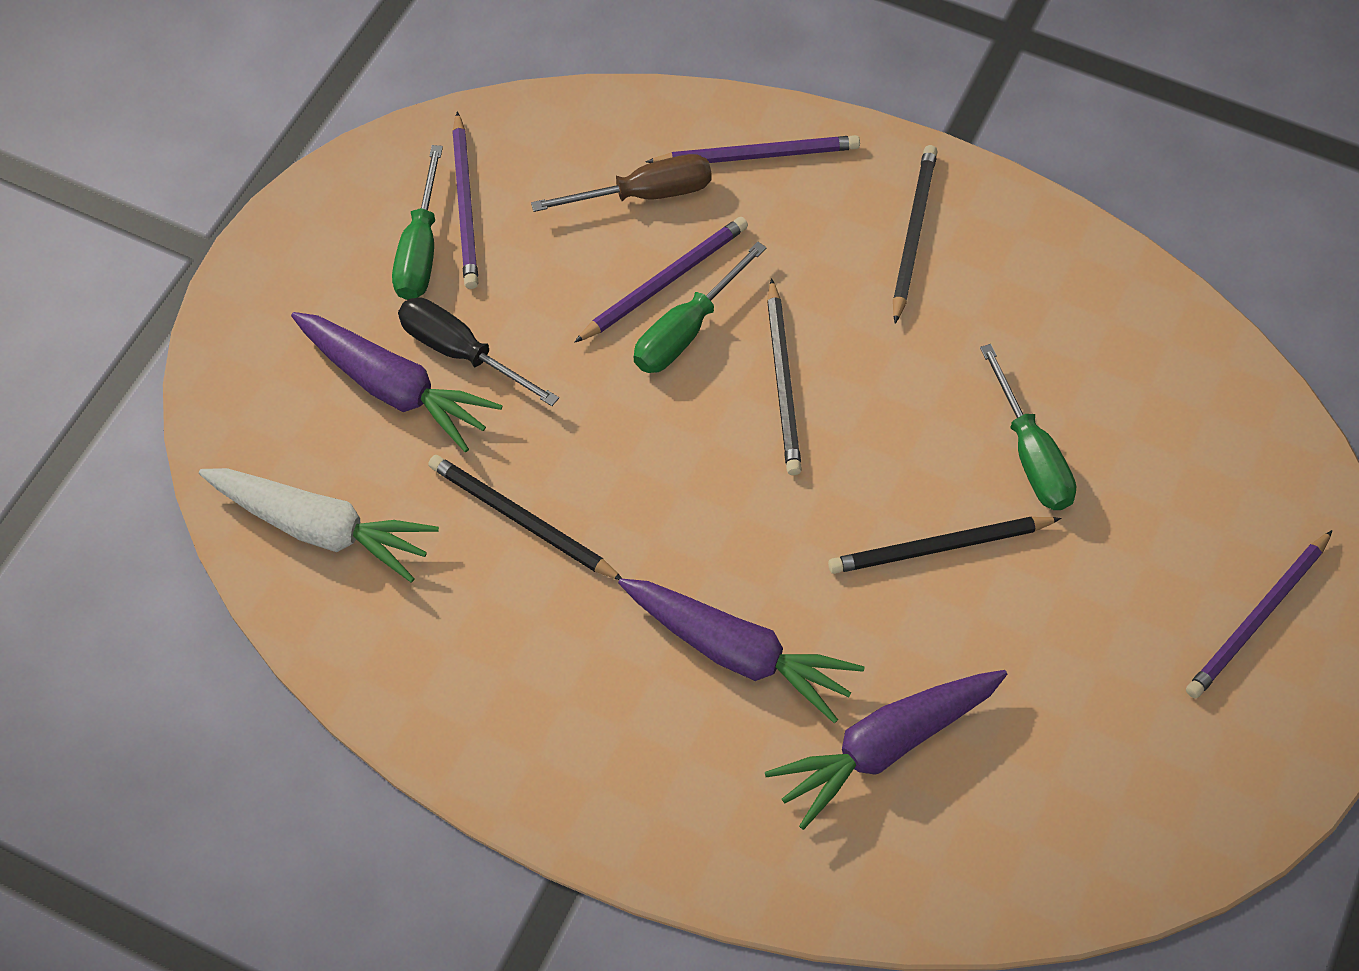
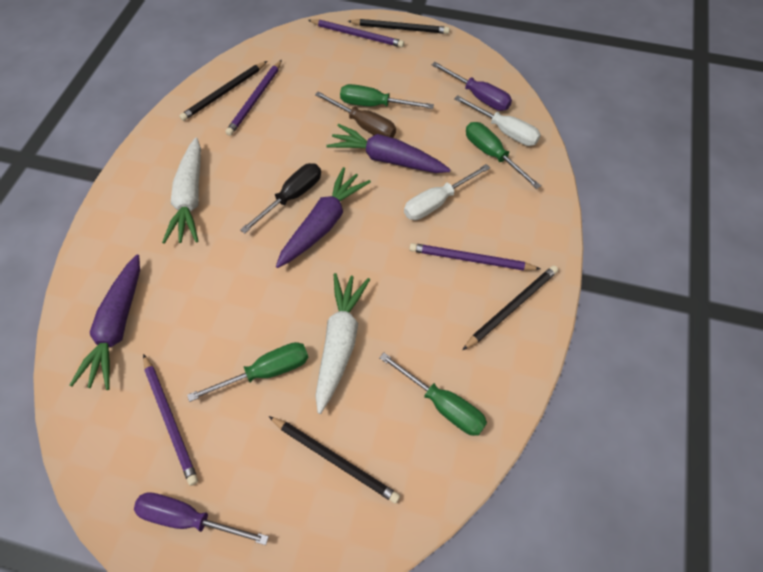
green screwdriver: [392,145,443,300] [634,242,767,373] [980,344,1076,510] = 3 -> [187,342,309,402] [340,84,434,109] [379,353,487,436] [466,122,541,189] = 4
purple screwdriver: none = 0 -> [134,492,269,545] [432,62,512,111] = 2
white carrot: [199,468,439,583] = 1 -> [162,138,201,244] [315,273,370,414] = 2
white screwdriver: none = 0 -> [404,164,490,220] [454,95,541,146] = 2

